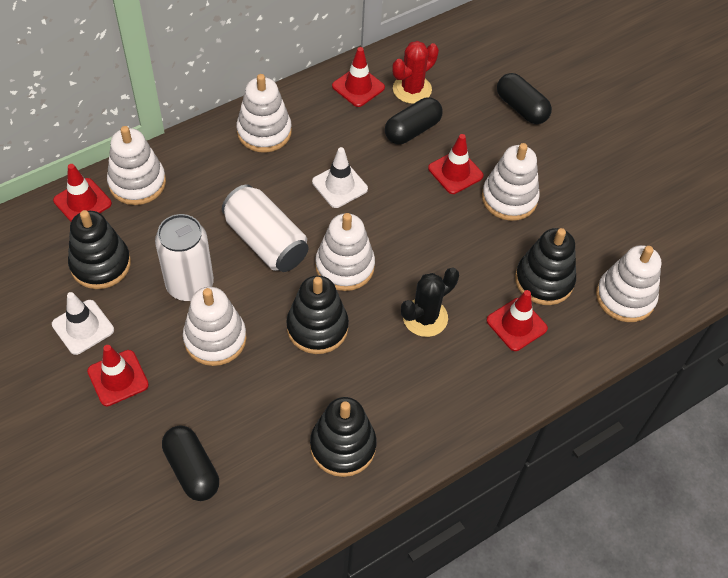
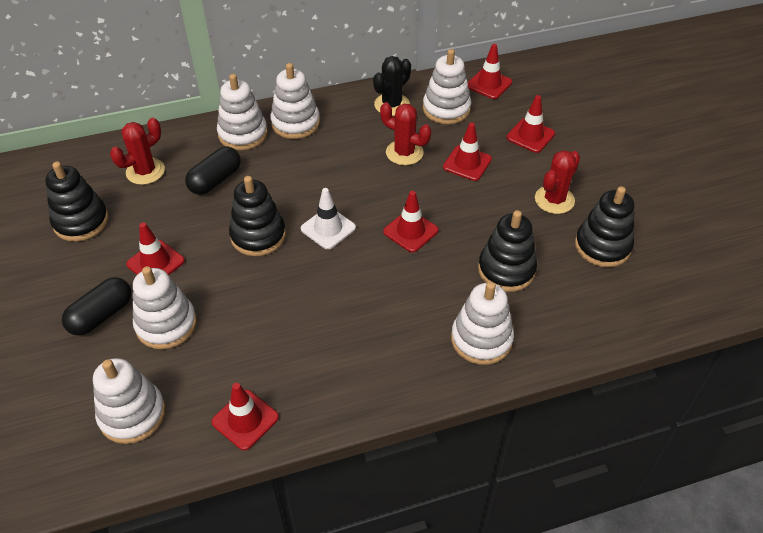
black capsule: [162,426,219,501] [385,97,443,144] [497,73,552,124] = 3 -> [62,277,132,336] [185,146,241,195] = 2
red cactus: [392,41,439,104] = 1 -> [110,118,165,185] [380,102,431,165] [535,150,580,214] = 3
red traffic cone: [53,164,112,222] [87,345,149,406] [332,47,385,107] [428,134,484,194] [487,290,548,351] = 5 -> [126,222,185,275] [211,383,279,450] [383,191,439,253] [443,122,492,181] [468,44,512,99] [506,95,555,153] = 6
white can: [155,214,214,301] [222,185,308,272] = 2 -> none = 0
white traffic cone: [52,292,114,355] [312,147,368,208] = 2 -> [301,188,356,250] = 1

